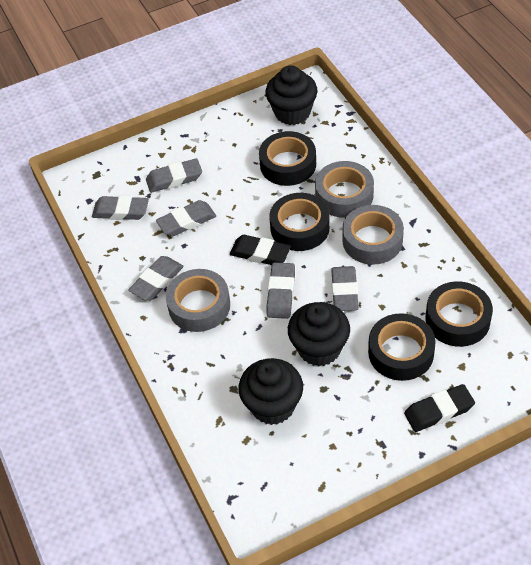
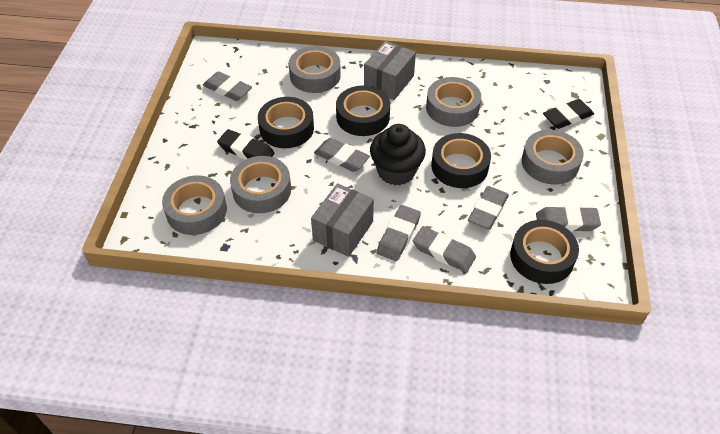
black cupcake: [238,358,303,425] [265,65,318,125] [288,302,350,367] = 3 -> [370,124,426,185] = 1
grey box: none = 0 -> [311,183,374,257] [364,41,416,100] = 2
grey tape: [166,269,230,332] [315,161,374,218] [342,205,404,265] = 3 -> [162,175,227,235] [230,156,291,213] [289,46,341,93] [426,77,481,127] [522,130,584,185] = 5

